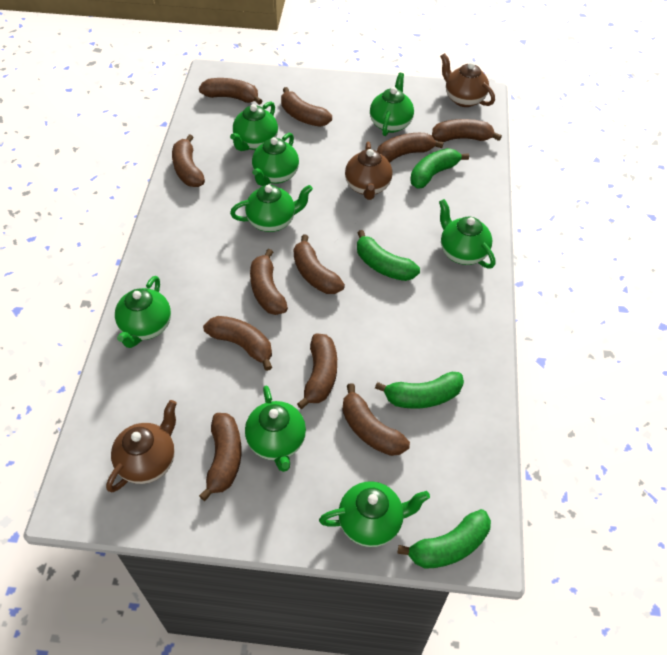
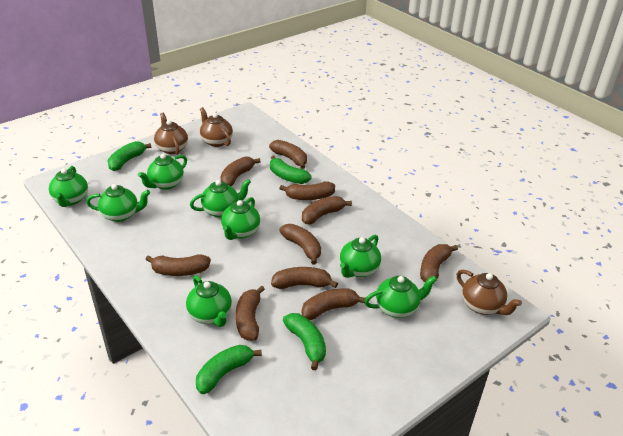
brown banana: [172,134,205,187] [199,78,262,105] [199,413,242,501] [203,316,272,371] [250,249,288,315] [281,87,332,127] [294,234,345,294] [297,333,337,409] [343,383,410,456] [377,133,444,163] [432,119,502,142] = 11 -> [145,254,211,276] [220,156,261,186] [236,286,265,341] [269,140,307,169] [271,267,338,289] [279,181,335,200] [279,224,321,264] [302,196,352,224] [302,288,366,320] [420,244,458,284] = 10

